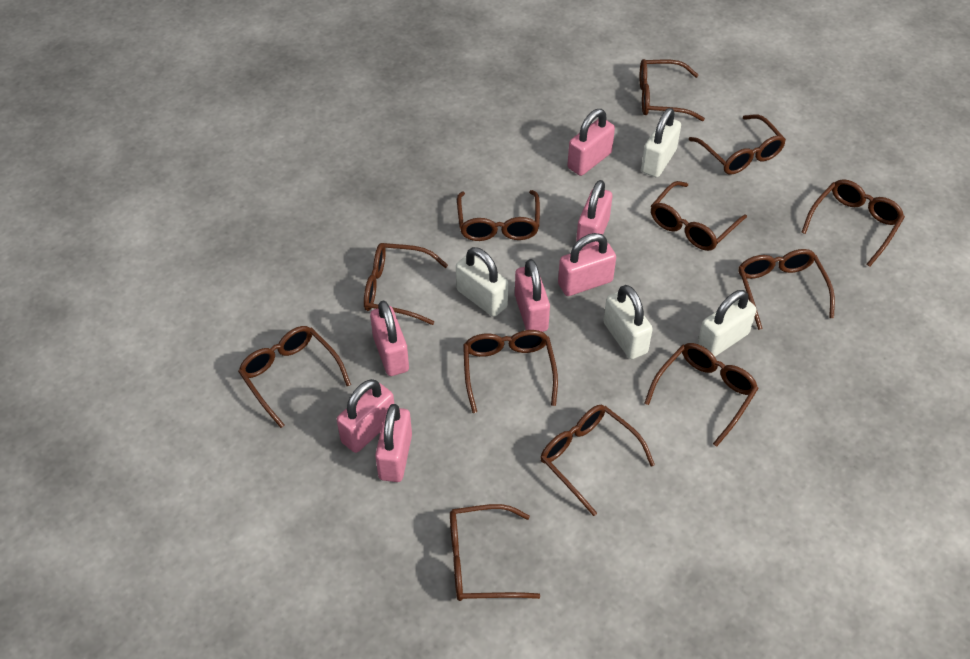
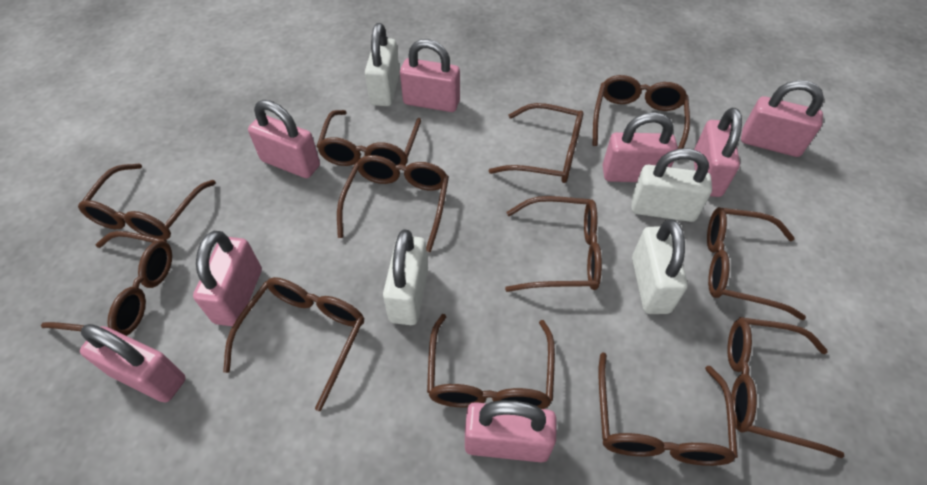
pink padlock: [337,379,394,453] [370,301,409,376] [375,404,412,482] [515,259,550,332] [558,233,616,296] [567,109,615,176] [576,180,612,250] = 7 -> [80,324,186,403] [193,231,262,327] [248,100,320,178] [400,39,460,112] [465,400,557,463] [603,112,678,182] [694,108,742,197] [741,80,824,157] = 8

